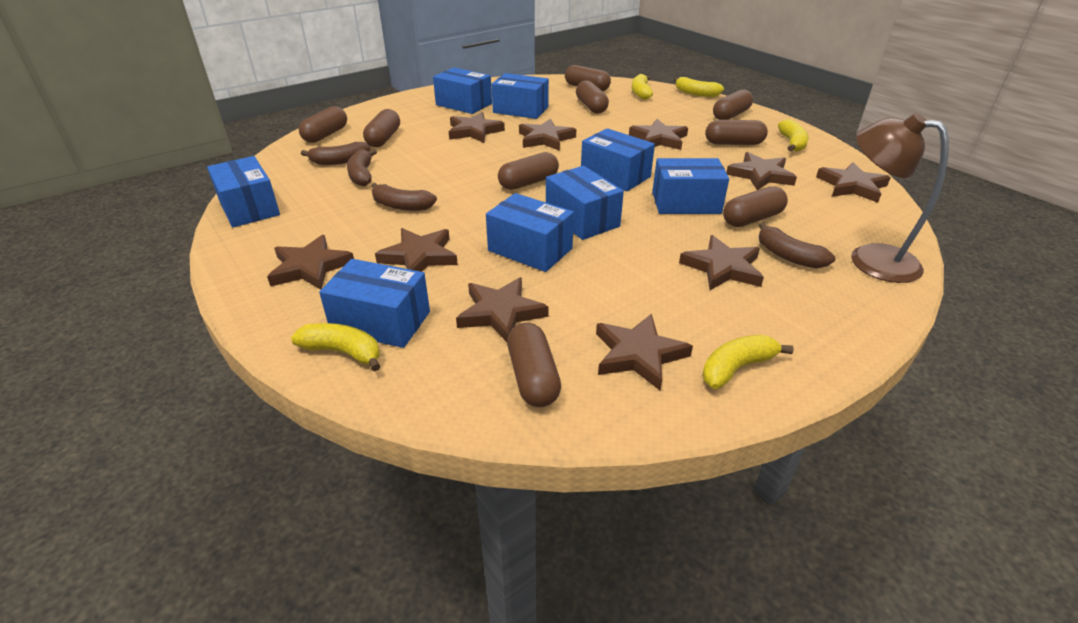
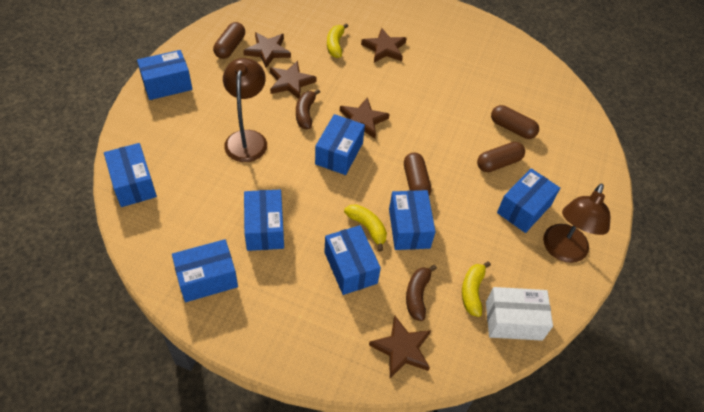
brown banana: [301,142,370,165] [347,149,377,186] [371,183,437,211] [759,222,835,269] = 4 -> [296,89,320,129] [406,265,437,321] = 2
brown capsule: [299,106,347,143] [363,109,400,147] [498,152,559,190] [507,323,561,407] [565,65,611,91] [576,80,609,114] [705,120,768,145] [713,89,753,120] [723,186,788,227] = 9 -> [213,22,245,59] [404,152,431,196] [477,142,525,172] [491,105,539,139] = 4
brown lamp: [851,113,949,283] = 1 -> [223,58,267,162] [543,184,610,263] = 2
brown star: [267,235,354,290] [375,228,458,272] [449,112,505,143] [456,277,549,342] [519,118,576,151] [596,314,693,390] [629,119,688,150] [679,235,764,290] [726,152,797,190] [816,162,891,203] = 10 -> [243,32,291,68] [270,61,316,99] [340,97,390,139] [361,28,407,63] [369,316,431,378] = 5
white box: none = 0 -> [486,287,553,341] = 1
yellow banana: [291,323,380,372] [632,74,653,100] [673,77,724,97] [702,335,794,389] [778,119,809,152] = 5 -> [327,23,348,58] [344,204,387,252] [462,261,491,317] = 3

